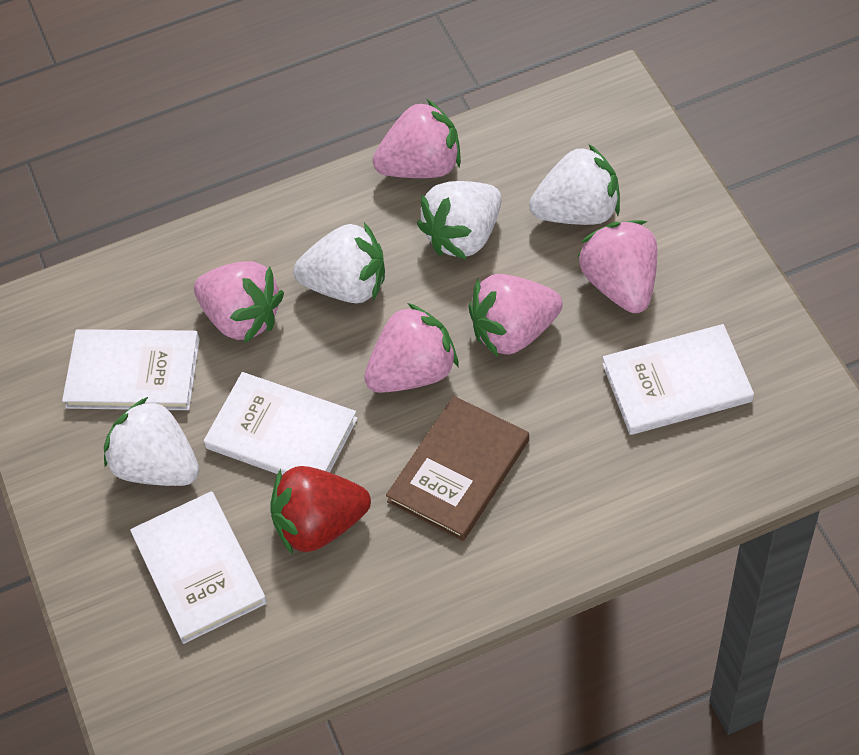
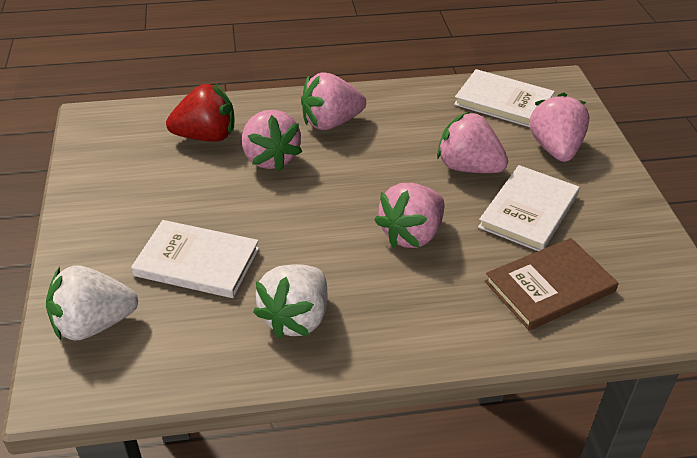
white book: [62,329,200,410] [130,491,267,644] [204,372,358,475] [602,324,754,435] = 4 -> [131,220,259,298] [454,69,555,127] [478,165,579,251] = 3
white strawberry: [104,397,199,486] [293,222,385,303] [417,181,502,260] [529,144,620,225] = 4 -> [46,265,138,340] [253,264,327,339] = 2

